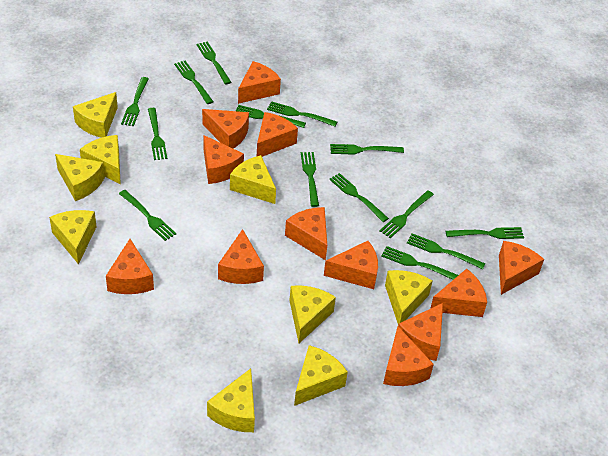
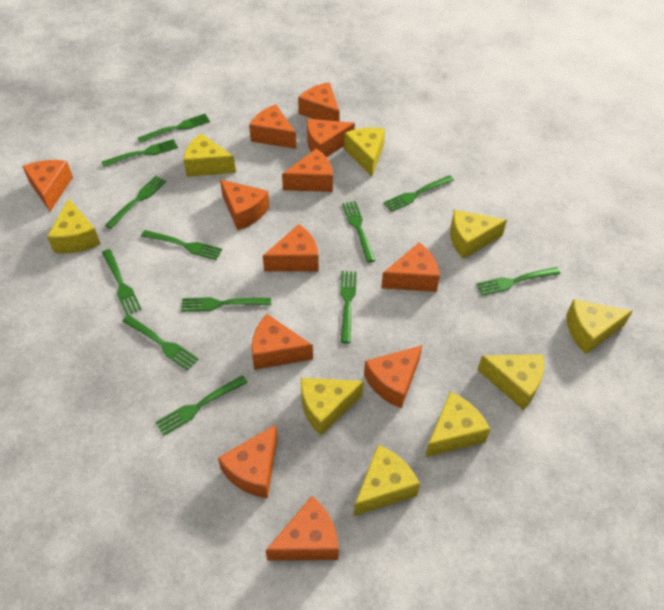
green fork: [119,190,176,241] [121,77,149,126] [148,108,167,160] [174,61,214,104] [196,41,231,85] [236,105,306,128] [267,101,337,127] [301,152,319,207] [329,173,389,222] [330,144,404,155] [379,190,434,238] [381,246,458,280] [407,233,485,269] [446,227,524,239] = 14 -> [101,139,178,167] [102,249,142,315] [105,176,166,229] [122,315,198,370] [138,114,210,143] [141,230,222,260] [155,375,248,436] [181,297,271,312] [340,271,357,343] [342,201,375,263] [383,175,454,212] [476,267,560,296] = 12

